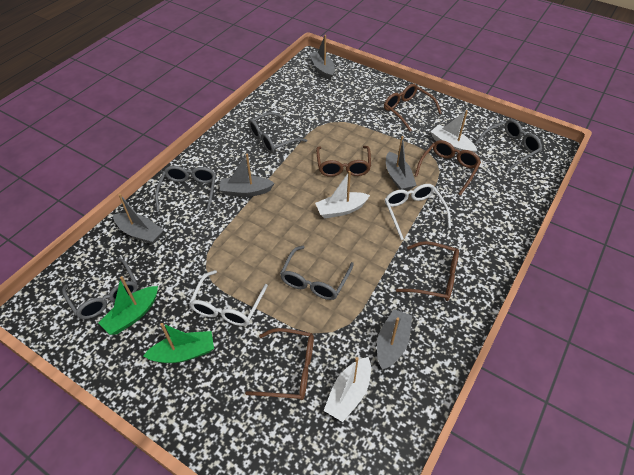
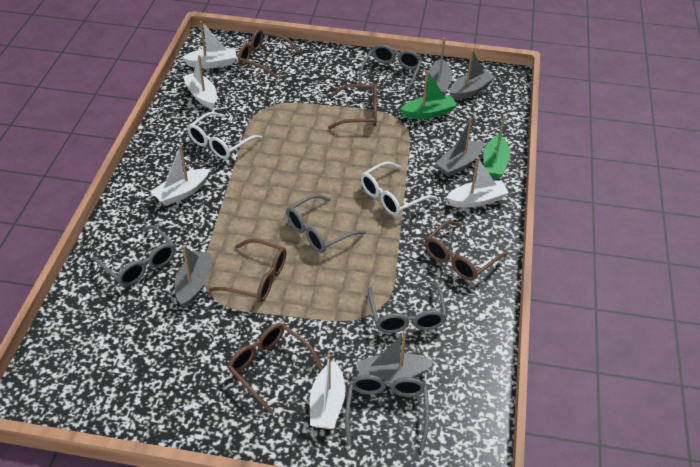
white boat: [315,171,370,218] [324,357,371,422] [430,110,477,153] = 3 -> [151,145,210,206] [182,21,237,68] [183,55,217,109] [310,354,345,429] [446,157,509,208] = 5

